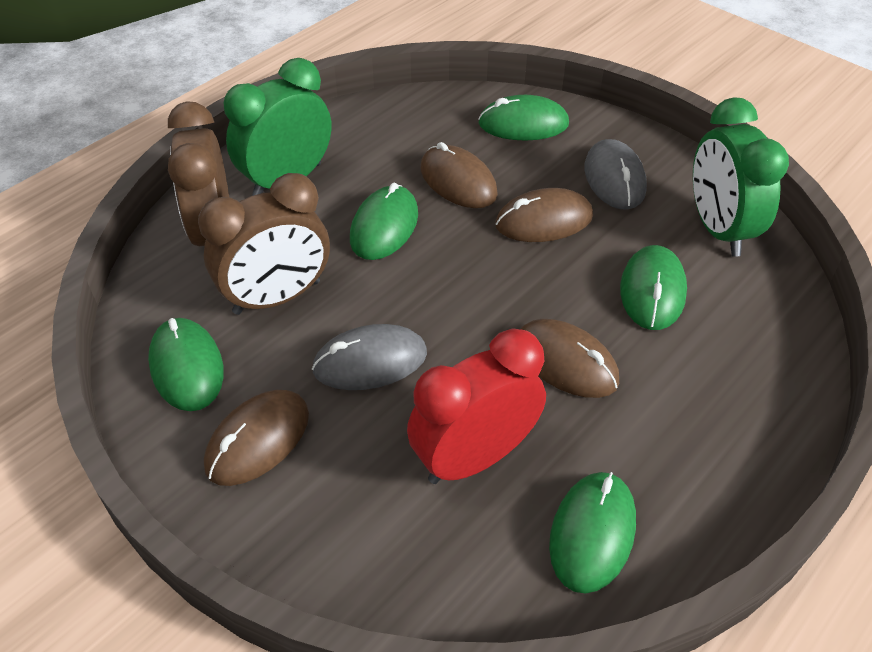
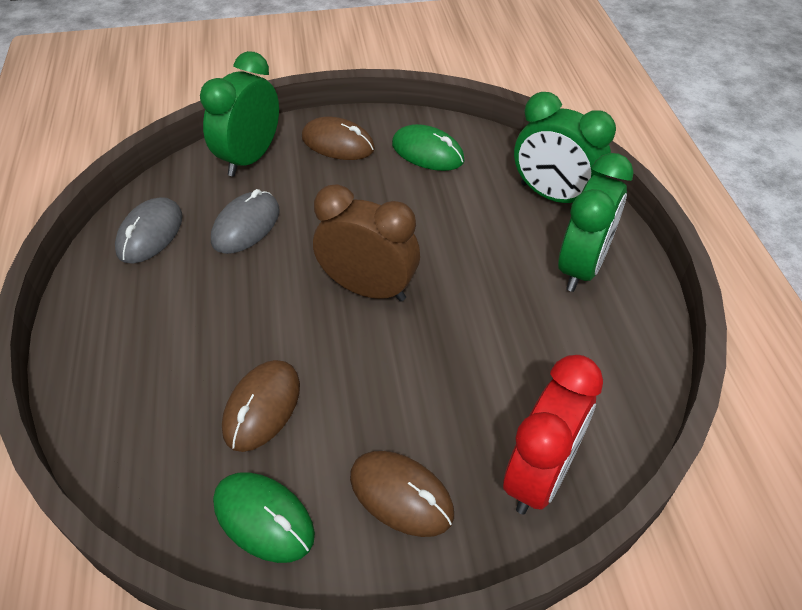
brown clock: [168,101,229,246] [198,173,330,315] = 2 -> [313,184,420,302] = 1
brown mouse: [204,390,309,486] [420,142,498,208] [495,188,593,242] [521,319,619,398] = 4 -> [222,360,300,452] [302,117,375,160] [350,451,454,537] = 3
green clock: [224,58,332,196] [693,97,789,257] = 2 -> [200,51,279,177] [514,92,616,203] [558,153,634,292] = 3
green mouse: [148,318,224,411] [350,183,418,260] [478,95,569,141] [549,472,636,594] [620,245,687,330] = 5 -> [213,472,315,563] [392,124,465,171] = 2

